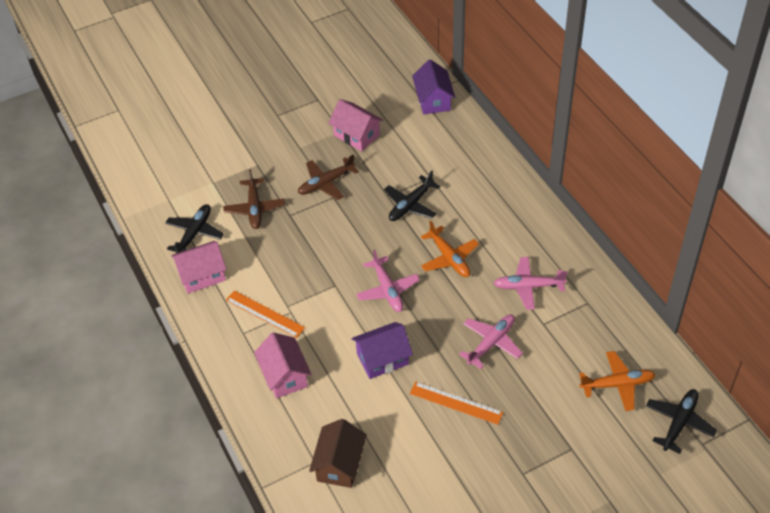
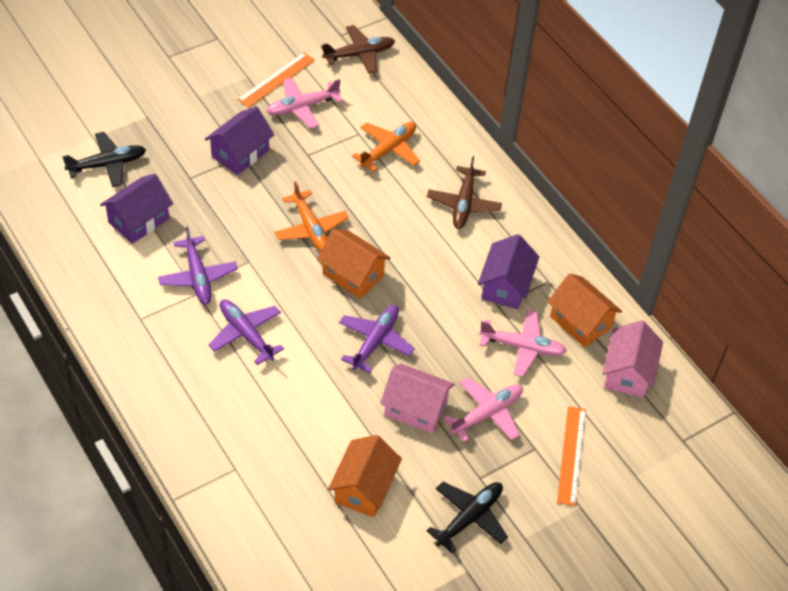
black plane: [165,204,224,253] [384,170,441,221] [646,389,717,454] = 3 -> [62,132,146,187] [426,482,508,554] = 2
brown house: [309,419,367,488] = 1 -> none = 0
orange house: none = 0 -> [317,229,391,299] [328,435,402,517] [548,273,622,348] = 3
pink house: [171,241,227,293] [254,332,312,398] [328,99,384,151] = 3 -> [380,364,455,433] [602,320,663,398] = 2
purple house: [352,322,413,379] [412,59,455,114] = 2 -> [100,174,173,244] [205,106,274,175] [478,234,539,309] = 3
purple plane: none = 0 -> [158,226,238,304] [209,299,284,365] [339,305,415,373] = 3

